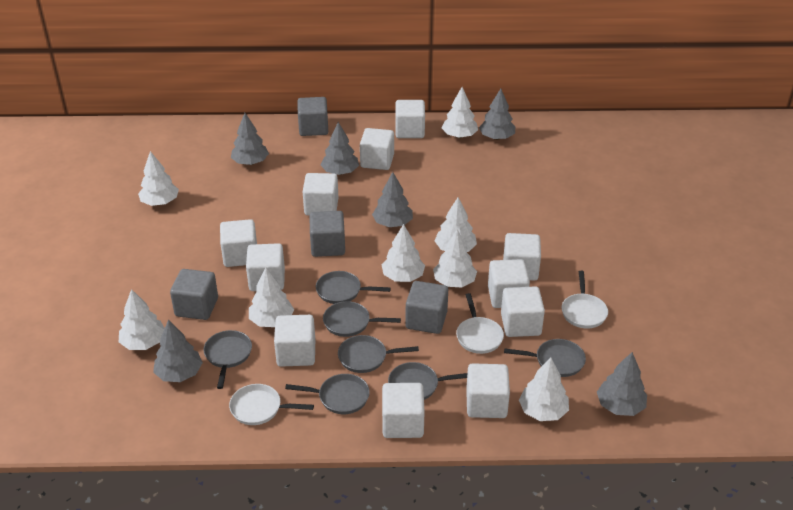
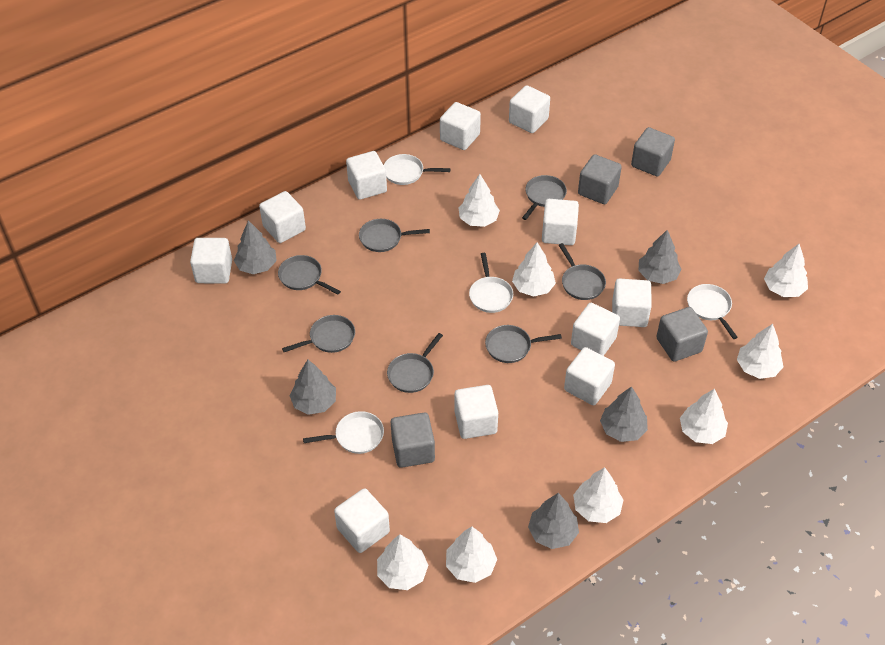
grey tree: [153,320,203,382] [231,113,269,165] [321,122,359,175] [372,172,413,227] [479,88,515,140] [597,352,647,416] = 6 -> [234,220,277,274] [290,360,336,415] [528,493,579,549] [600,386,648,442] [639,230,682,284] = 5
white pan: [229,384,314,425] [456,293,504,354] [562,271,608,328] = 3 -> [303,411,384,454] [384,154,450,185] [469,253,513,313] [687,284,738,339] = 4

